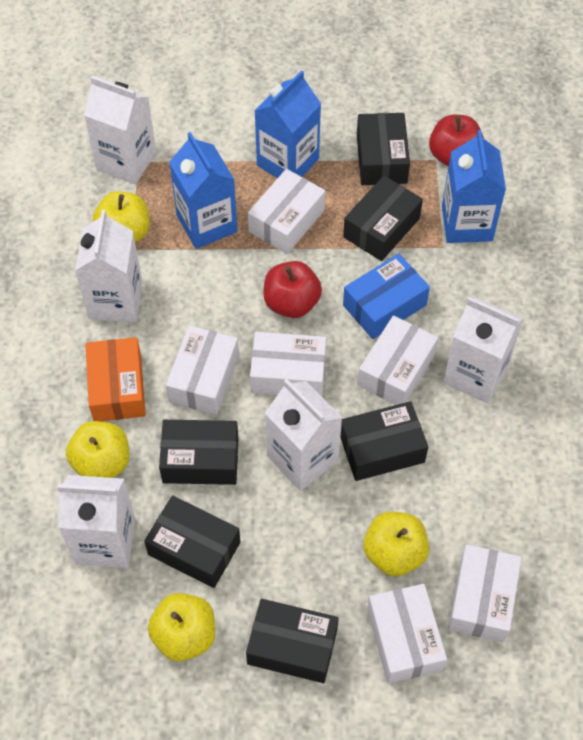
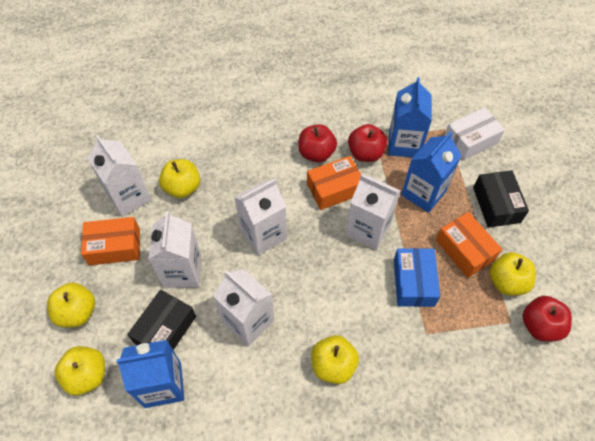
black box: [144,495,240,588] [159,420,239,485] [246,599,339,683] [340,401,428,481] [343,176,423,261] [357,113,410,185] = 6 -> [127,290,196,350] [473,170,529,228] = 2
orange box: [85,337,146,421] = 1 -> [81,217,140,265] [307,156,361,210] [436,212,502,278] = 3
red apple: [263,261,322,318] [429,115,484,167] = 2 -> [298,124,337,162] [348,124,387,162] [523,296,572,342] = 3
white box: [166,326,239,415] [248,169,325,254] [250,332,326,397] [358,315,438,405] [367,584,447,684] [448,544,522,642] = 6 -> [444,107,505,161] = 1
yellow apple: [66,421,129,478] [93,191,150,242] [148,593,215,661] [363,512,429,576] = 4 -> [47,283,95,327] [54,346,105,396] [159,159,200,198] [311,335,359,384] [490,252,536,296] = 5

